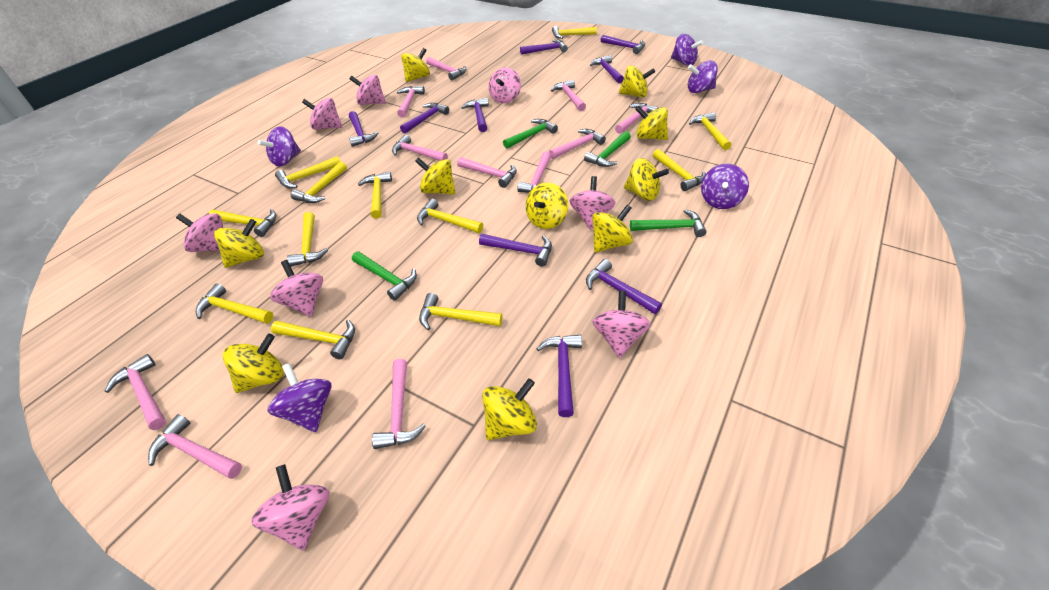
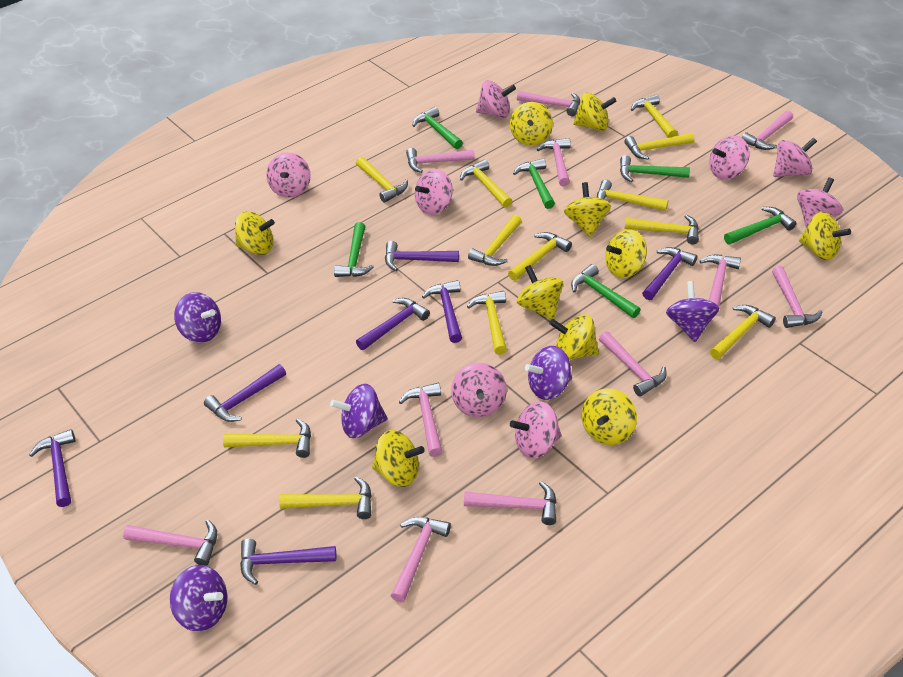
green hammer: [352,251,417,301] [503,119,558,148] [584,131,631,167] [630,209,707,237] = 4 -> [334,222,374,277] [413,107,463,149] [513,158,555,209] [571,264,641,318] [620,155,690,182] [724,207,796,245] = 6
purple hammer: [349,111,378,147] [400,103,449,133] [461,98,489,132] [479,234,552,267] [520,39,568,55] [537,335,582,417] [586,259,662,314] [590,55,624,83] [601,35,645,54] = 9 -> [29,429,75,507] [204,364,286,422] [240,539,337,585] [356,298,430,350] [385,241,459,271] [422,280,462,343] [642,247,698,300] = 7

